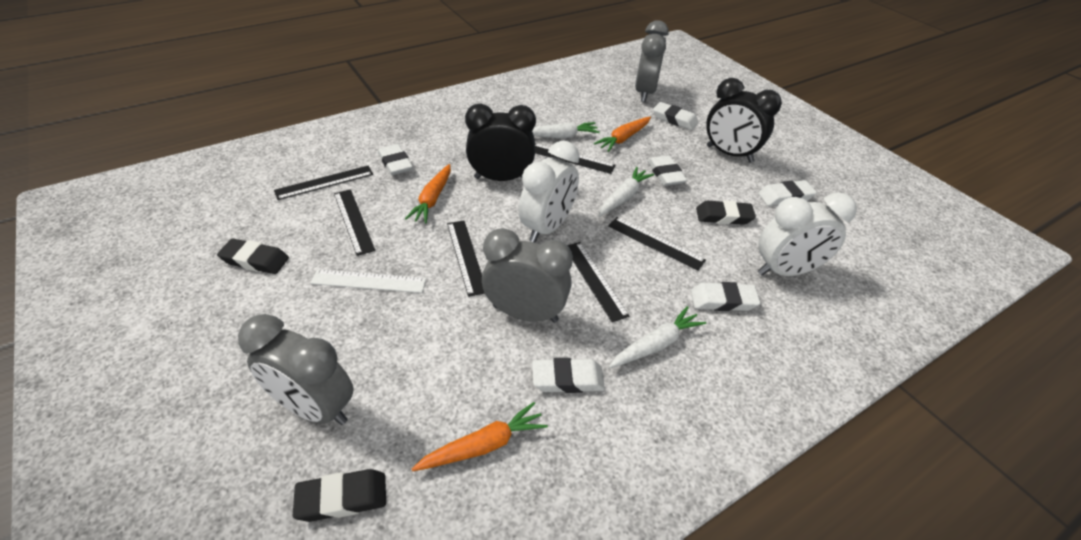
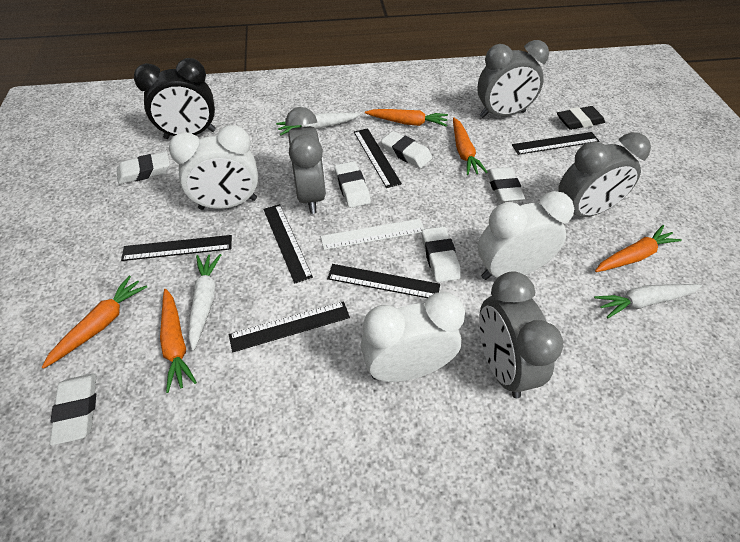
black clock: [465,104,536,181] [706,78,782,162] = 2 -> [134,58,216,139] = 1
black eraser: [217,238,289,274] [293,469,386,522] [696,200,756,225] = 3 -> [557,106,605,130] = 1
grey clock: [238,314,354,425] [482,228,573,323] [635,20,669,102] = 3 -> [285,107,326,214] [477,40,549,118] [479,272,563,398] [558,132,651,217] = 4
orange carrot: [405,164,451,224] [412,402,548,471] [594,117,651,152] = 3 -> [42,276,147,369] [160,289,197,393] [365,109,448,127] [453,117,488,175] [595,225,682,272] = 5
white clock: [519,141,580,243] [758,192,857,276] = 2 -> [169,125,258,210] [361,292,465,382] [478,191,574,280] = 3

